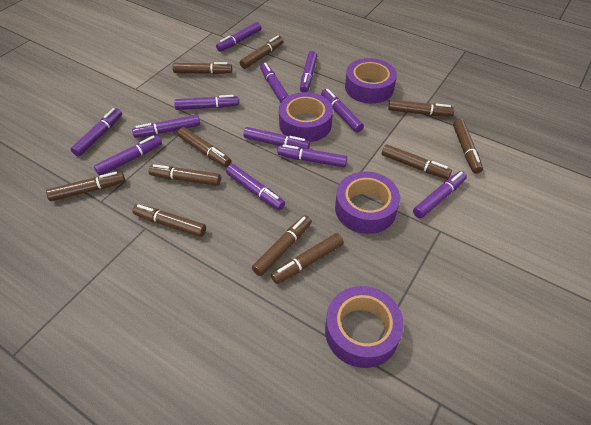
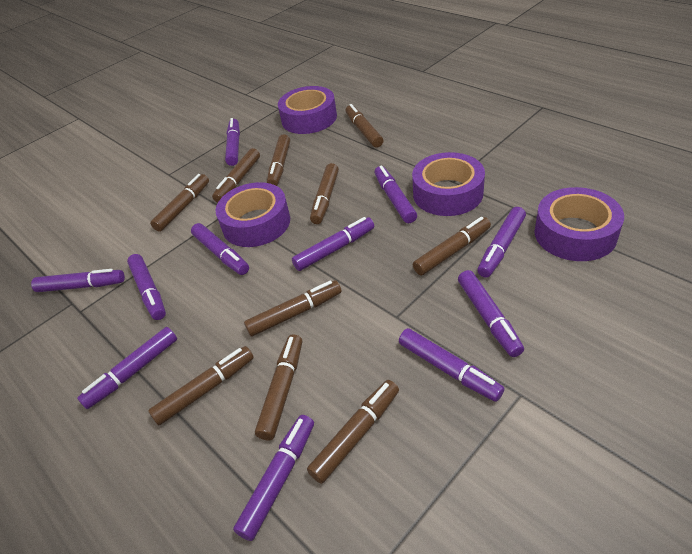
brown marker: [46,172,125,201] [132,204,206,237] [149,164,221,186] [172,62,232,74] [178,127,231,167] [240,35,283,69] [252,215,312,276] [271,233,344,284] [382,144,452,179] [388,100,454,117] [453,119,483,174] = 11 -> [148,346,254,426] [150,174,209,232] [212,148,260,202] [244,280,342,337] [255,334,302,441] [267,134,290,186] [307,380,399,484] [310,163,339,224] [346,104,383,148] [413,217,491,275] = 10
purple marker: [70,108,122,157] [94,136,162,176] [132,115,200,138] [174,95,239,110] [216,22,261,52] [226,164,285,210] [243,127,310,149] [260,63,289,103] [277,144,348,167] [300,51,317,92] [321,89,364,133] [413,171,467,219] = 12 -> [31,269,125,292] [77,327,177,409] [127,254,166,320] [191,223,249,275] [225,118,240,166] [233,415,314,541] [292,217,374,271] [374,165,417,223] [399,328,504,402] [458,270,524,357] [477,207,526,278] = 11

